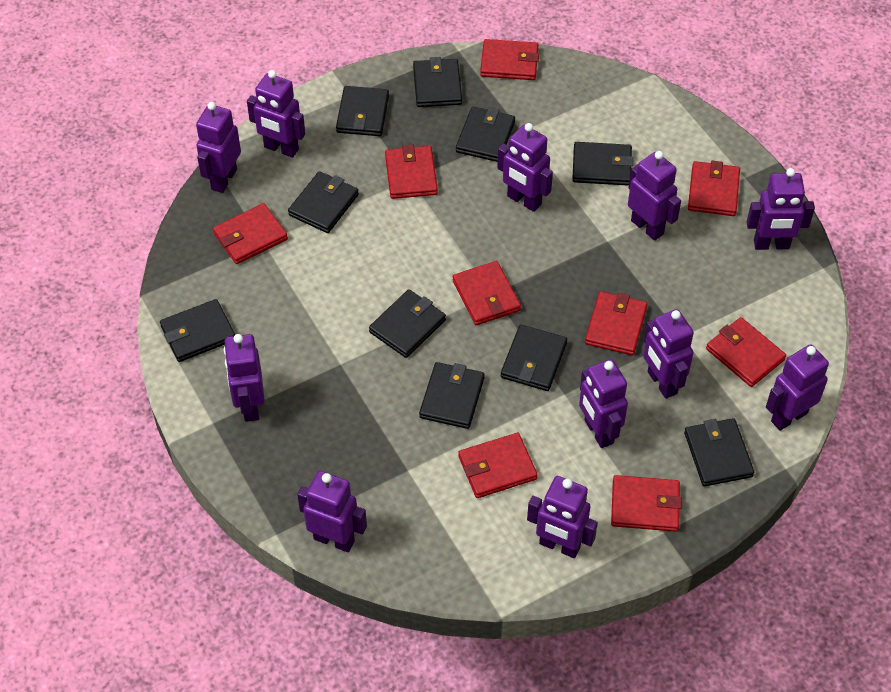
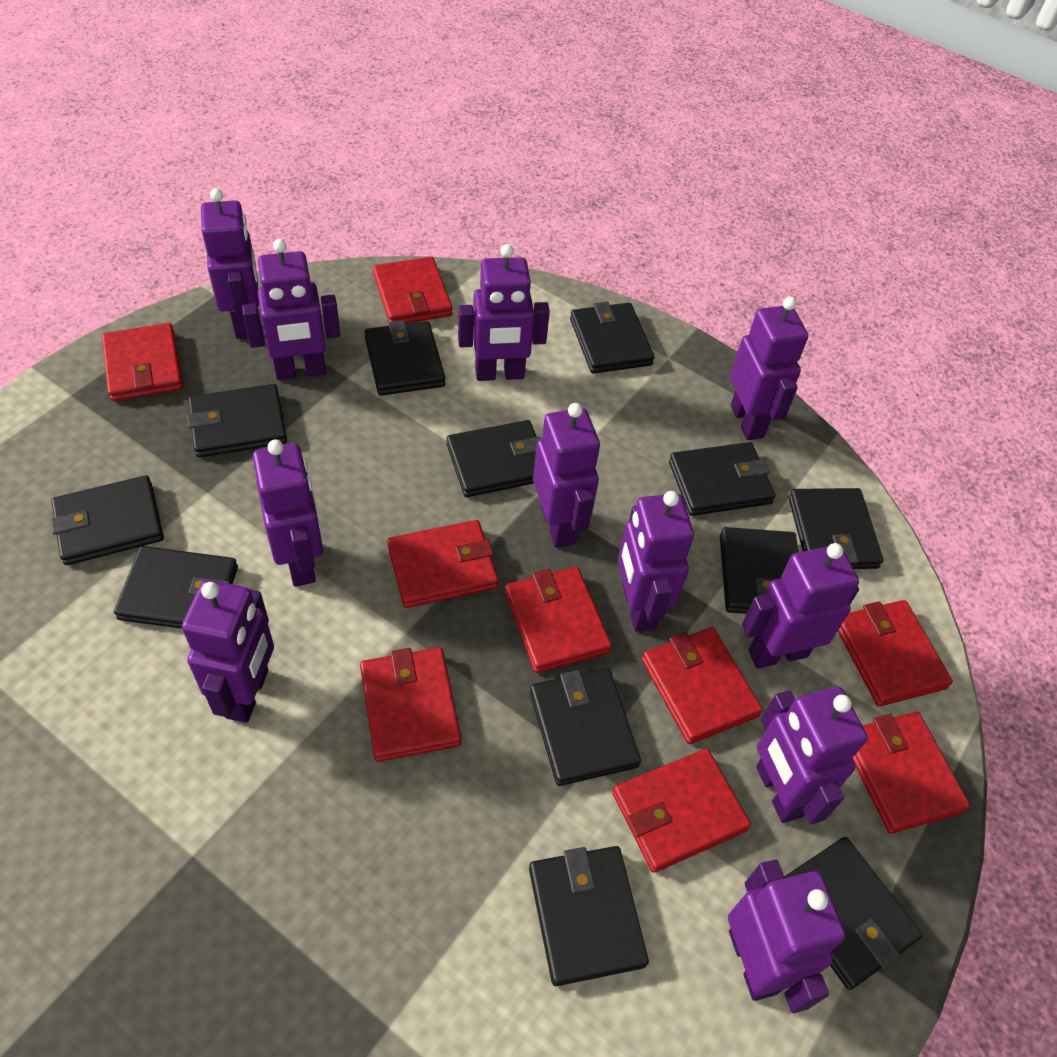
black wallet: [160,299,235,362] [288,171,359,233] [336,86,389,136] [369,289,446,358] [413,57,462,107] [419,362,485,429] [456,106,515,162] [501,325,567,391] [572,142,634,186] [684,418,754,486] = 10 -> [50,475,164,565] [114,546,238,629] [187,384,287,457] [364,320,445,396] [447,420,541,497] [529,846,649,986] [530,669,641,786] [570,302,655,374] [669,442,776,516] [720,527,798,614] [784,837,922,990] [789,488,883,569] = 12

